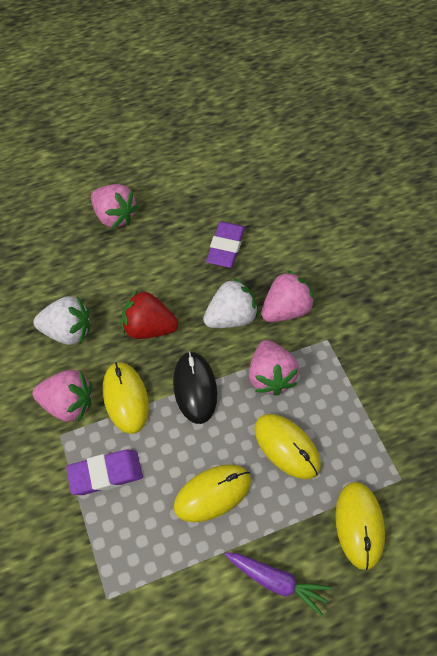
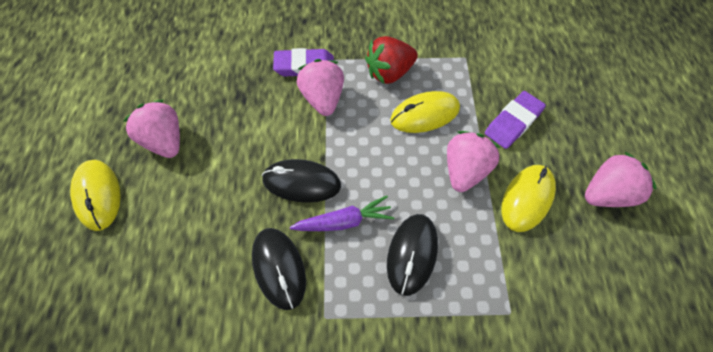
black mouse: [173,351,217,424] = 1 -> [252,228,306,310] [262,159,341,203] [387,214,438,296] = 3
white strawberry: [33,296,90,345] [203,278,259,328] = 2 -> none = 0
yellow mouse: [103,362,149,434] [174,464,251,522] [254,414,321,479] [335,482,385,570] = 4 -> [70,160,121,231] [390,91,460,133] [501,165,556,232] = 3

